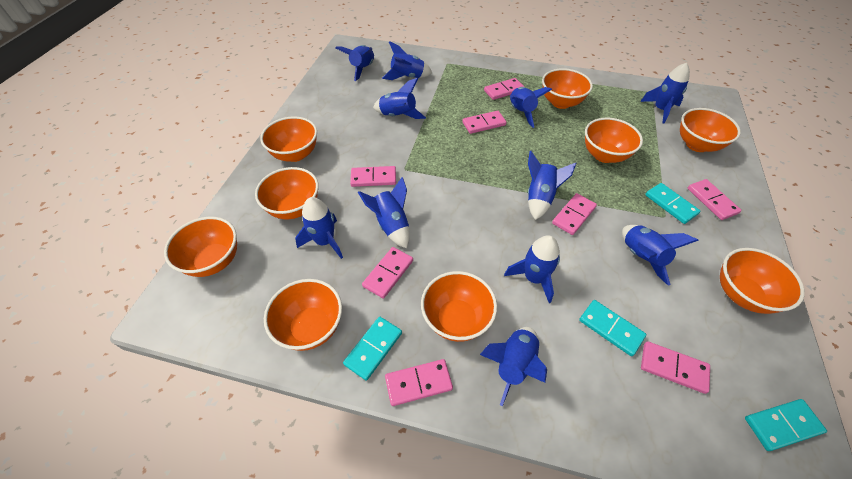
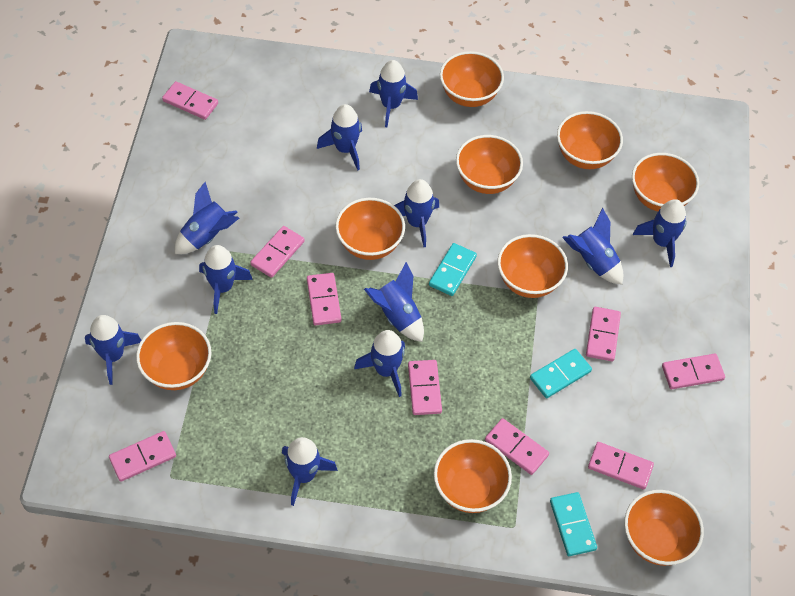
pink domino: [350,166,396,187] [362,247,413,299] [385,359,453,406] [462,111,507,134] [484,78,524,100] [552,193,597,235] [641,341,710,394] [687,179,742,220] = 8 -> [109,431,176,482] [162,81,218,120] [250,226,305,278] [307,273,341,325] [408,360,442,415] [485,418,549,475] [586,307,621,361] [588,442,654,489] [662,354,725,389] = 9
turquoise domino: [343,317,402,381] [579,300,646,356] [645,183,701,224] [745,399,827,451] = 4 -> [429,243,477,296] [530,349,592,398] [550,492,597,556] = 3

